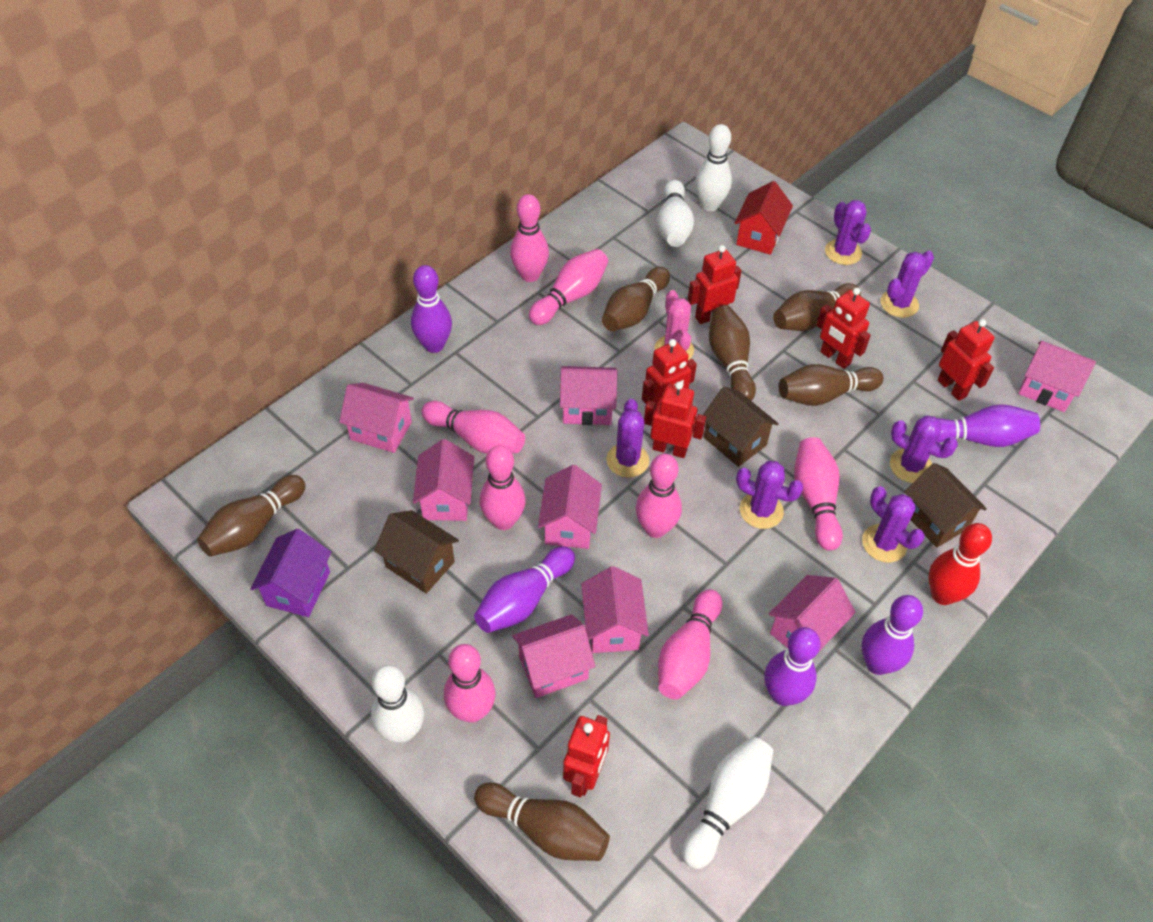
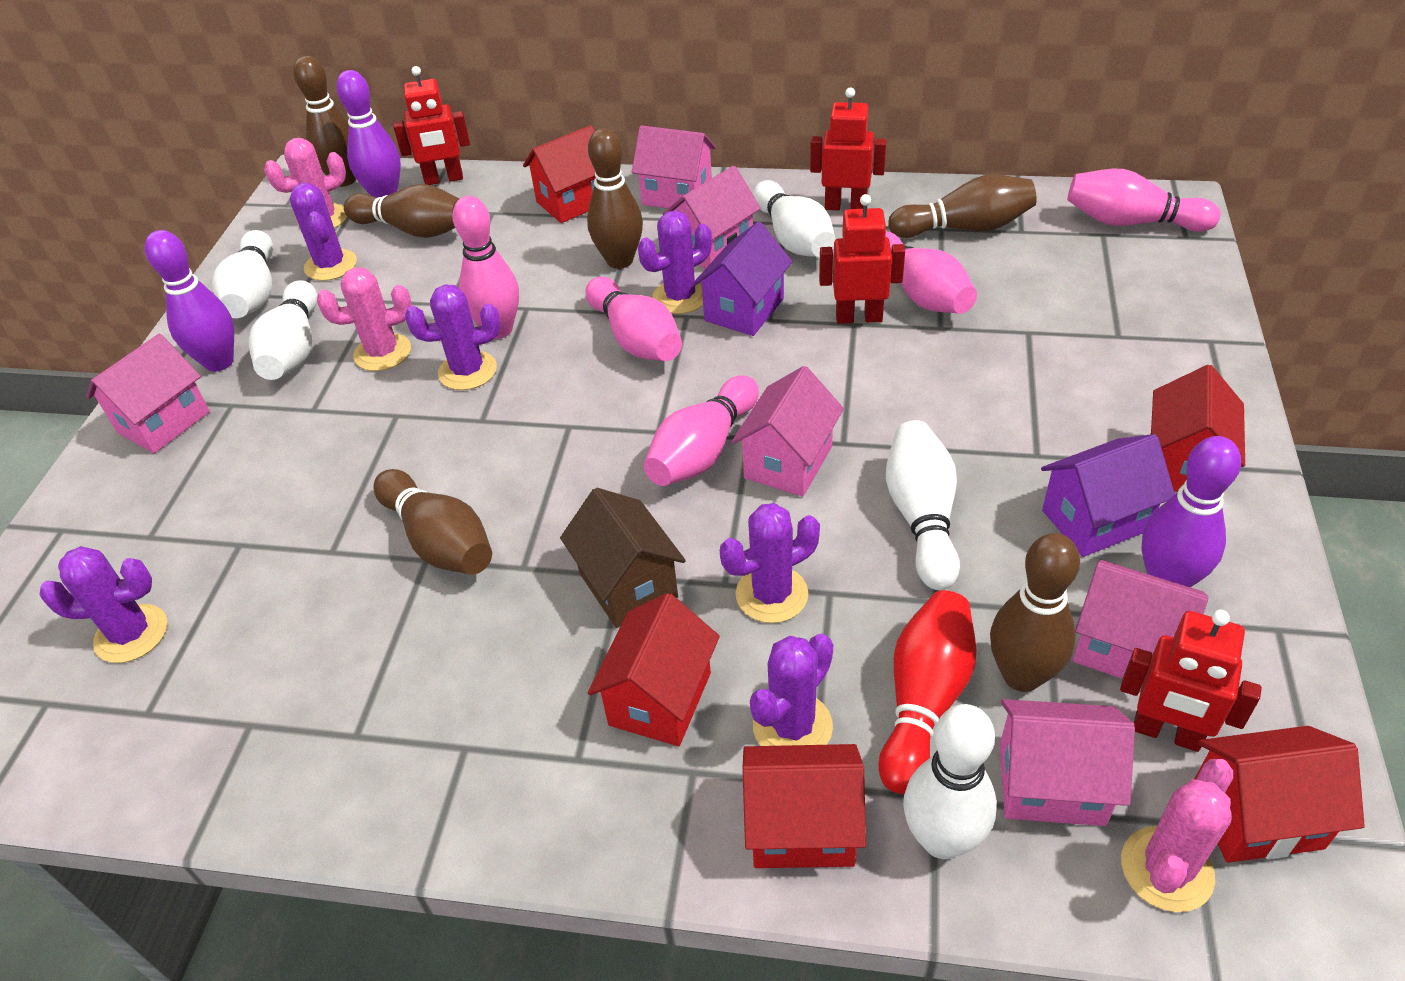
brown house: [374,510,459,593] [703,387,779,467] [904,463,987,548] = 3 -> [560,488,686,628] = 1
pink bowling pin: [422,401,525,454] [444,644,496,723] [480,445,526,530] [510,194,549,282] [529,249,608,325] [636,454,682,538] [658,589,722,699] [794,437,843,551] = 8 -> [452,196,519,339] [585,277,682,361] [644,375,759,486] [885,231,977,314] [1067,169,1220,232] = 5
pink cactus: [654,290,694,360] = 1 -> [264,138,347,228] [317,267,412,371] [1121,759,1233,912] = 3
pink house: [339,383,414,453] [413,439,474,521] [512,614,595,698] [538,465,602,549] [560,366,617,425] [581,566,649,653] [769,575,855,651] [1018,341,1096,412] = 8 -> [86,333,210,454] [632,125,716,208] [663,166,761,269] [732,366,844,497] [999,699,1135,826] [1073,560,1209,679] = 6
purple bowling pin: [411,265,452,353] [474,546,575,633] [765,627,820,706] [862,595,923,675] [936,404,1040,447] = 5 -> [144,230,234,372] [336,70,401,198] [1141,436,1241,587] = 3
purple house: [250,529,331,617] = 1 -> [693,222,793,336] [1041,434,1175,557] = 2
red house: [735,181,793,255] = 1 -> [523,125,596,223] [588,593,720,746] [743,744,866,868] [1151,365,1245,492] [1195,726,1365,863] = 5
red robot: [563,715,610,797] [642,339,697,406] [644,382,706,458] [688,245,742,324] [816,288,871,369] [937,319,995,401] = 6 -> [393,66,470,185] [810,87,887,210] [819,194,905,324] [1120,609,1262,752] = 4
white bowling pin: [371,665,424,743] [657,180,694,247] [682,737,773,869] [695,124,732,211] = 4 -> [212,230,273,318] [249,280,318,380] [753,180,836,257] [886,420,960,590] [903,704,997,859] = 5

